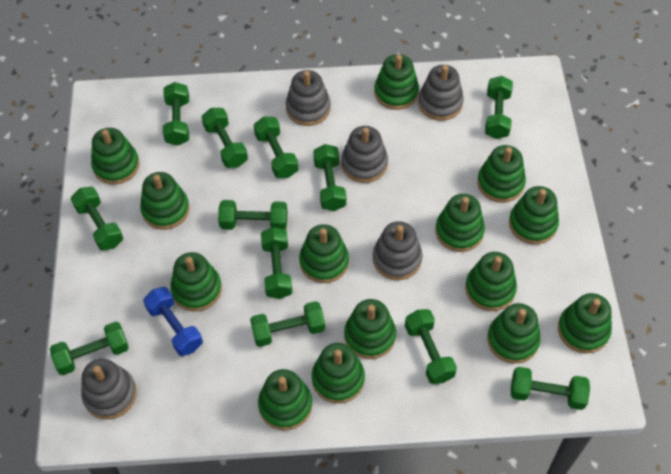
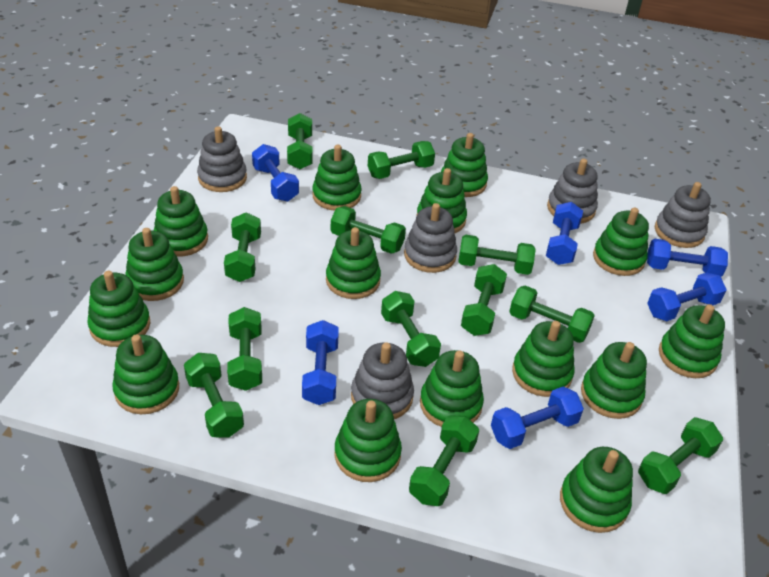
blue dumbbell: [143,287,203,356] = 1 -> [252,144,299,202] [302,320,339,405] [491,387,584,449] [546,202,583,265] [647,239,728,277] [647,272,727,321] = 6
green stacking toy: [91,128,140,184] [140,172,190,230] [170,252,222,312] [258,369,312,430] [299,224,349,283] [312,343,365,404] [344,299,396,359] [374,54,419,110] [435,194,485,252] [465,252,517,311] [477,145,526,203] [487,303,541,364] [509,186,559,244] [558,293,612,353] = 14 -> [87,271,150,347] [112,334,179,414] [125,228,184,301] [154,186,208,257] [312,145,362,211] [326,227,381,299] [335,399,402,482] [416,168,467,234] [420,350,484,427] [441,133,488,197] [512,321,575,397] [560,447,633,533] [581,342,647,419] [593,208,649,276] [659,304,725,378] = 15

